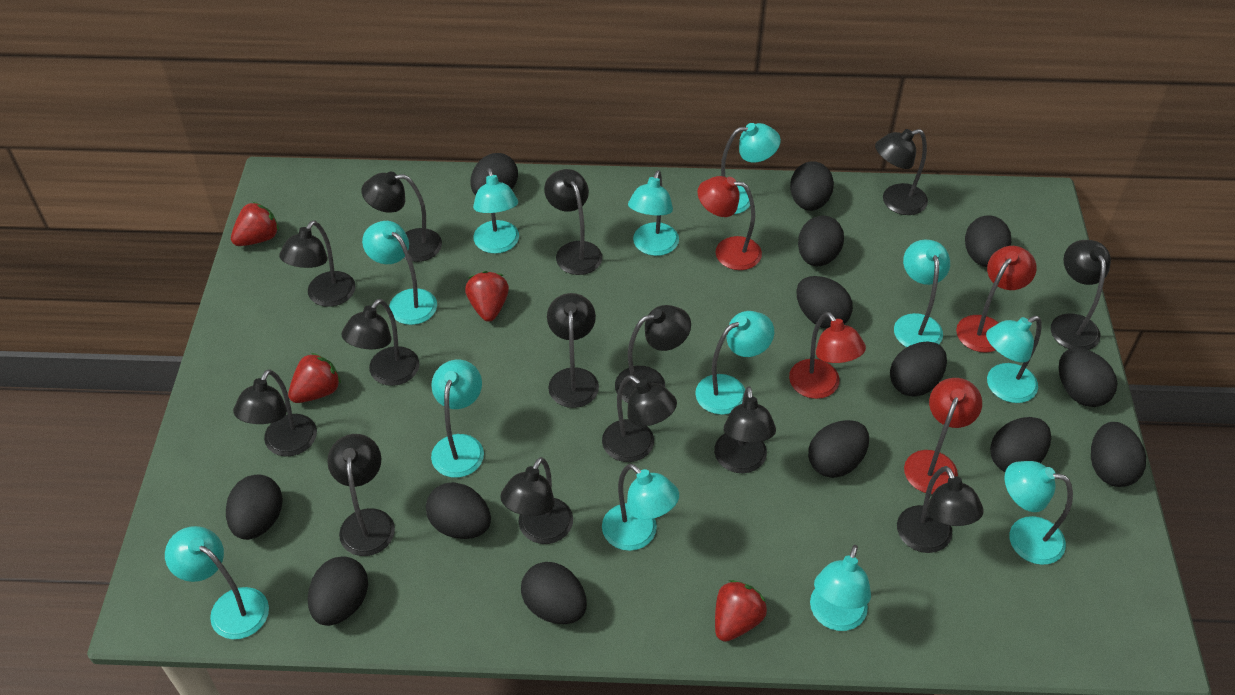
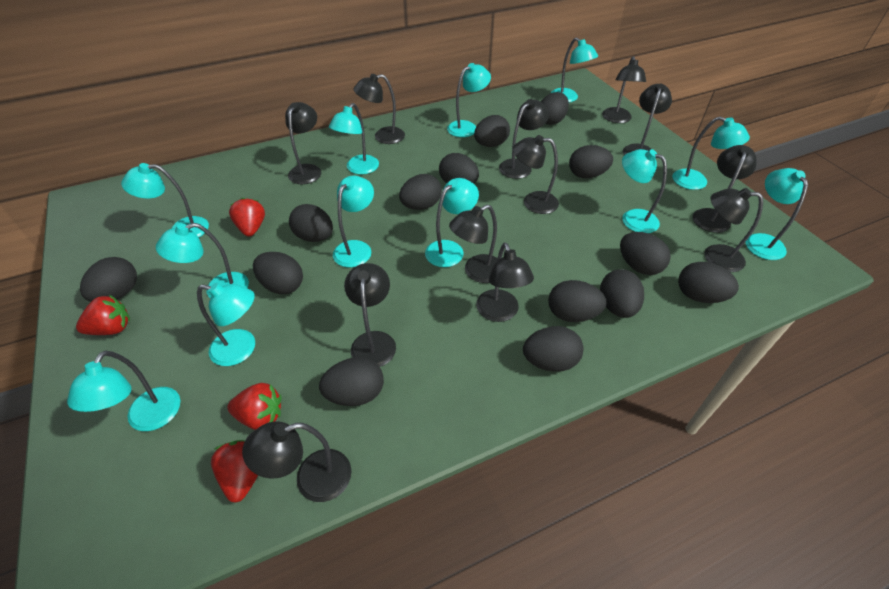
black lamp: [233,369,317,456] [279,221,356,307] [327,434,395,556] [341,299,419,386] [361,172,442,262] [500,457,573,544] [544,169,602,275] [547,293,599,408] [602,375,677,462] [615,305,691,403] [714,386,776,473] [875,129,928,215] [897,466,984,553] [1051,240,1111,350] = 14 -> [242,421,352,502] [285,102,321,184] [344,263,396,367] [353,74,405,144] [449,205,497,283] [476,242,534,322] [499,99,549,179] [513,135,559,214] [602,56,646,123] [623,84,672,155] [693,145,757,233] [704,188,763,272] = 12
red lamp: [698,176,762,270] [789,312,866,399] [904,378,982,494] [956,246,1037,352] = 4 -> none = 0

